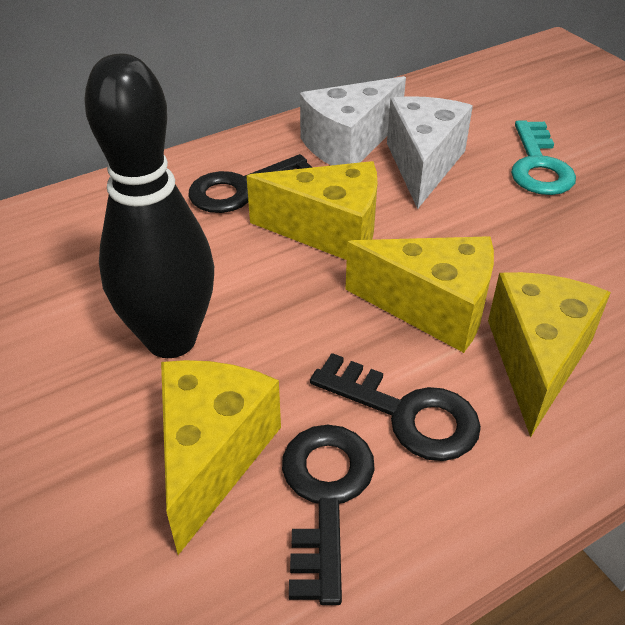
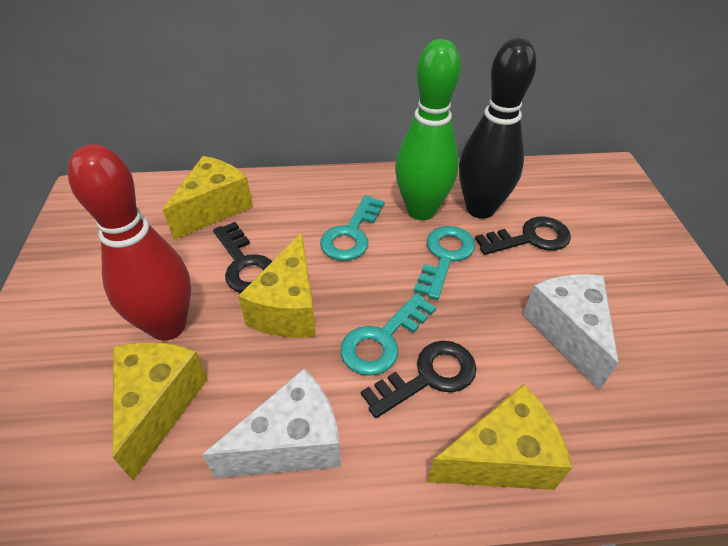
green bowling pin: none = 0 -> [395,39,461,220] = 1
red bowling pin: none = 0 -> [68,144,191,341] = 1
turquoise key: [511,120,576,195] = 1 -> [320,195,385,261] [341,293,436,376] [414,226,475,300] = 3

